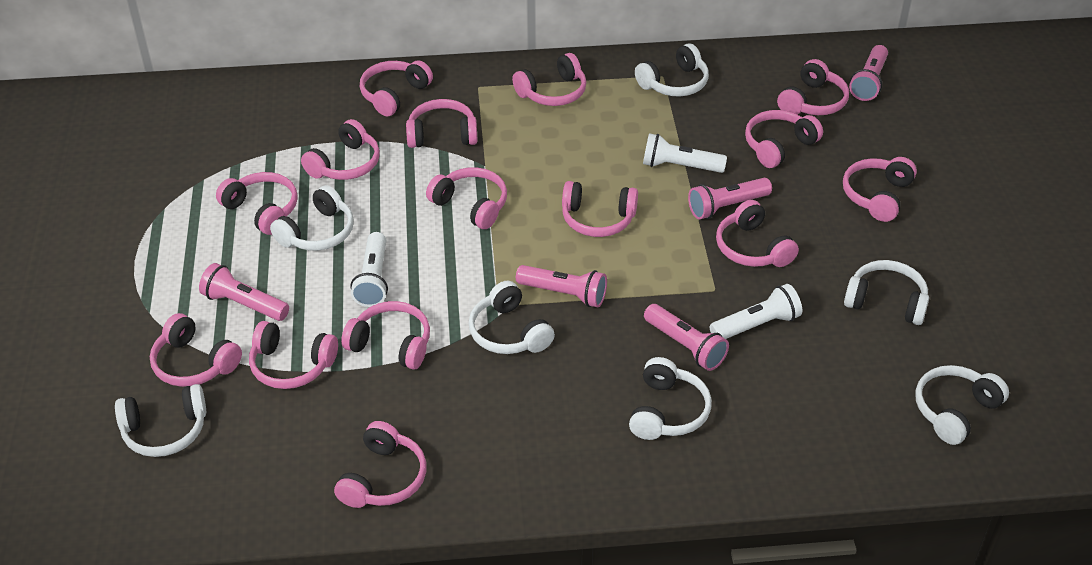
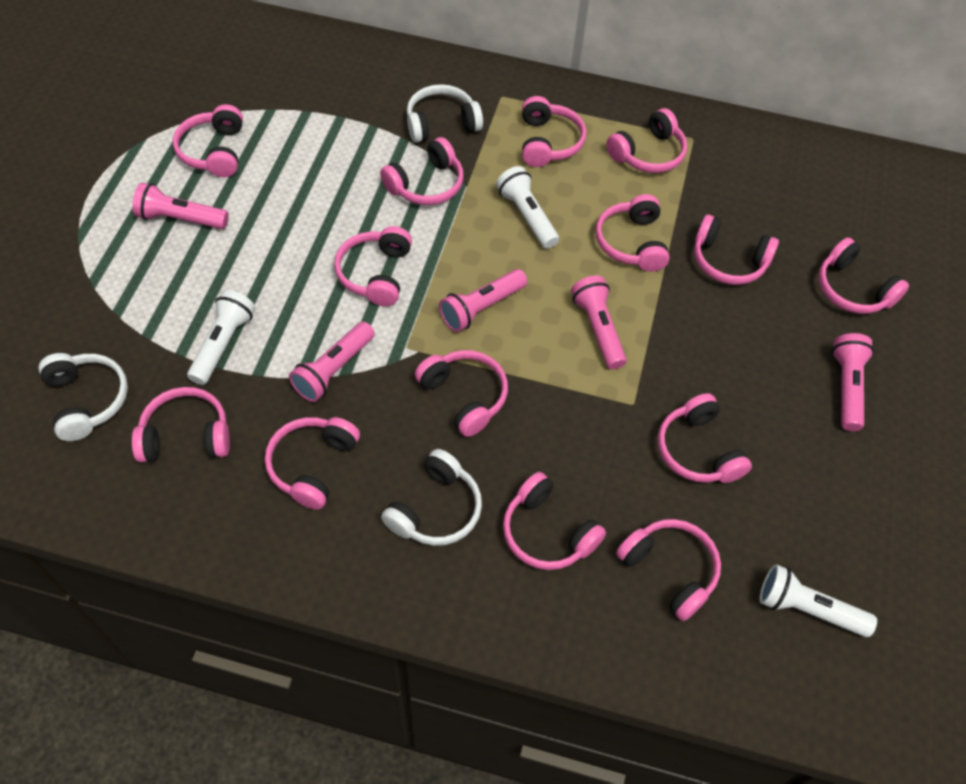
pink headphones: [150,313,242,387] [216,172,298,235] [249,321,338,389] [301,119,380,180] [334,421,426,508] [341,301,430,370] [360,61,433,116] [406,99,478,148] [426,167,507,229] [512,53,586,106] [562,181,638,237] [716,200,799,267] [745,110,823,168] [777,59,849,115] [843,157,917,222] = 15 -> [131,387,230,462] [173,104,243,177] [265,417,360,510] [334,226,412,306] [380,137,464,205] [415,350,508,437] [503,472,606,570] [522,96,586,167] [596,194,670,272] [606,108,687,173] [616,519,721,621] [658,393,752,483] [694,214,779,285] [818,237,909,314] = 14
white headphones: [115,384,206,457] [270,185,354,251] [468,281,555,354] [629,357,712,440] [635,43,709,96] [844,260,929,325] [915,365,1009,445] = 7 -> [38,353,128,441] [381,449,482,546] [406,84,483,143] = 3

